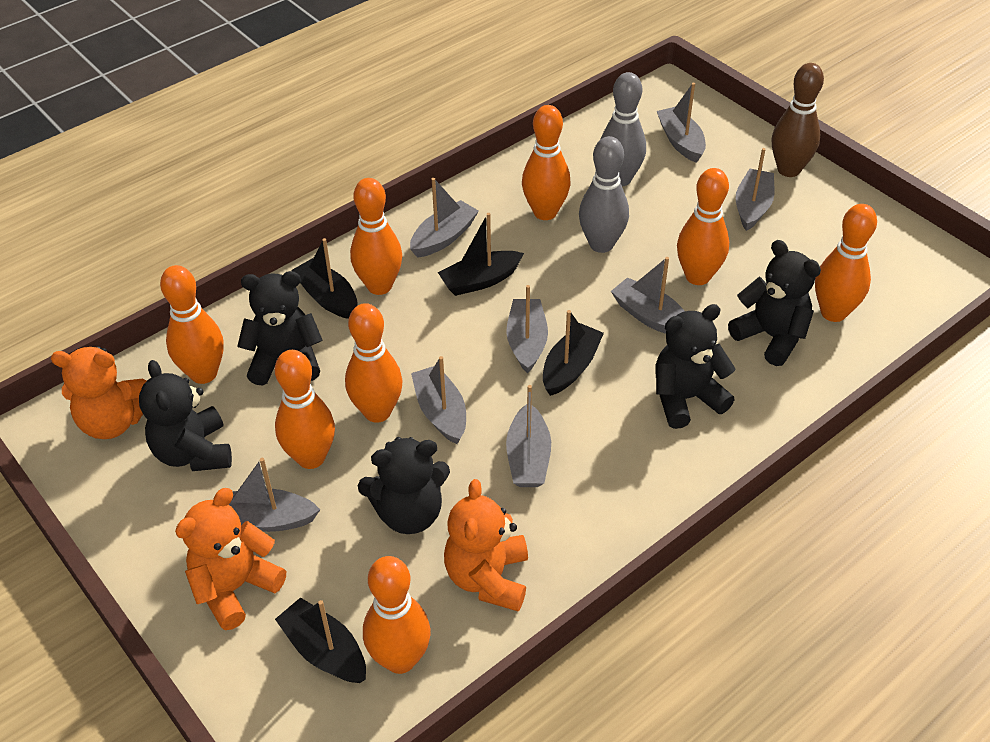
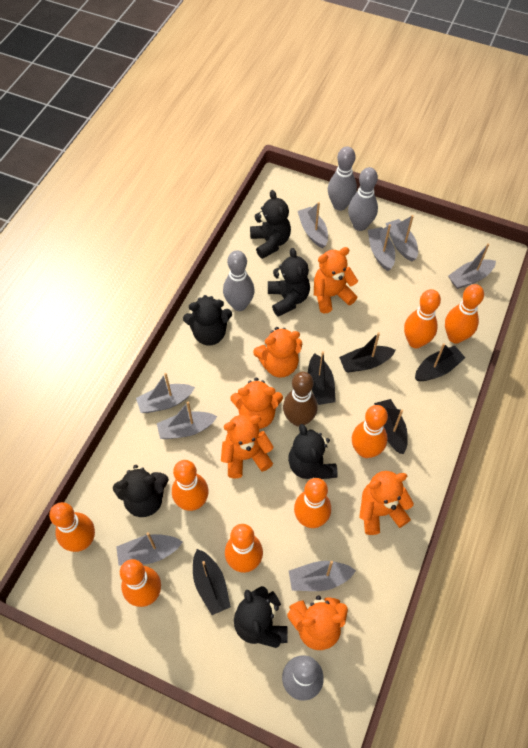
black boat: [275,597,366,683] [291,238,358,319] [438,213,524,296] [543,310,604,396] = 4 -> [193,549,231,615] [308,351,336,405] [339,332,396,372] [374,399,408,454] [415,343,465,381] = 5
black teddy bear: [139,360,232,471] [237,271,323,386] [358,437,450,534] [655,304,736,429] [728,240,821,366] = 5 -> [113,465,169,517] [183,295,232,345] [234,586,288,648] [250,190,291,259] [268,248,310,317] [288,424,338,479] = 6
grey bowling pin: [579,136,629,253] [600,72,646,187] = 2 -> [223,250,255,311] [282,655,324,701] [328,146,357,211] [348,167,378,231] = 4
orange teddy bear: [51,346,147,439] [175,488,286,630] [444,479,528,612] = 3 -> [221,414,274,478] [231,378,283,429] [253,327,302,378] [287,596,348,650] [314,247,358,313] [359,471,414,535] = 6

